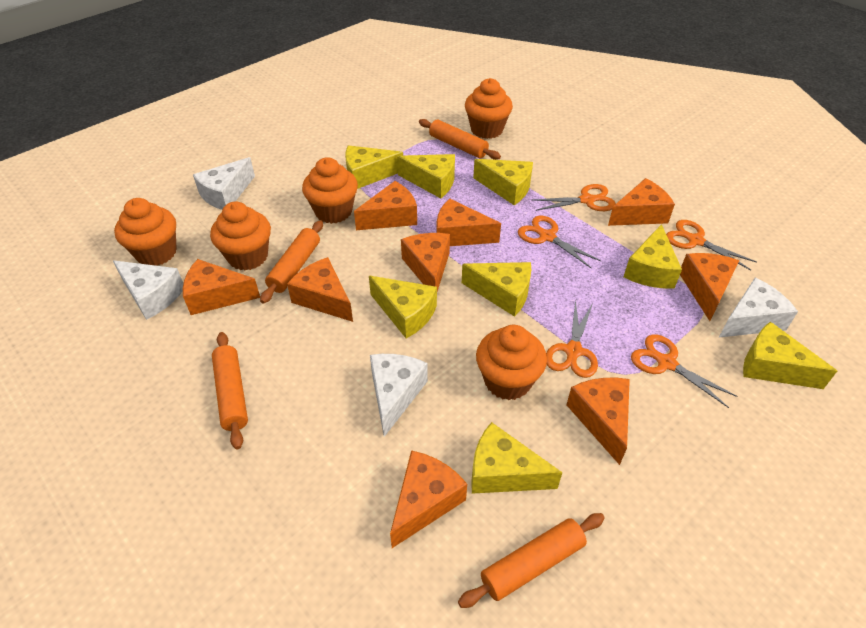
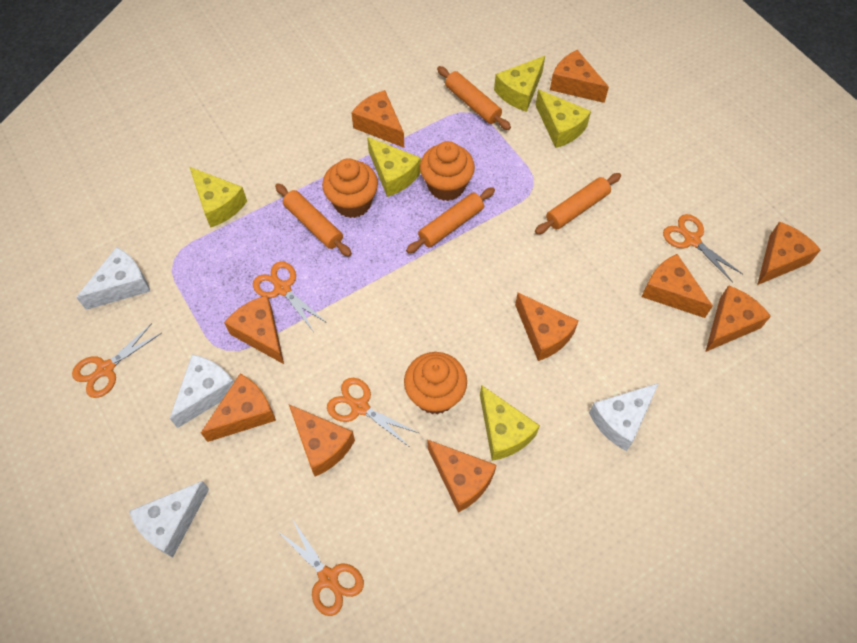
orange cheese: [183,259,260,315] [287,257,353,322] [354,181,417,230] [390,450,467,548] [401,233,450,291] [437,198,501,246] [566,378,630,465] [608,178,675,226] [680,253,739,321] = 9 -> [201,373,276,442] [224,295,284,364] [289,405,355,477] [351,90,404,148] [428,440,497,513] [515,293,579,361] [550,50,609,103] [642,254,713,318] [705,285,771,352] [757,222,821,285] = 10
orange cupcake: [114,198,177,266] [210,202,271,271] [302,157,358,224] [465,78,513,139] [476,325,547,400] = 5 -> [322,158,378,218] [404,352,467,415] [420,141,475,201] = 3
yellow cheese: [345,145,403,189] [369,276,437,338] [397,154,455,198] [462,262,531,317] [471,422,563,494] [473,159,533,205] [624,224,682,289] [743,322,837,389] = 8 -> [190,167,247,228] [367,137,421,197] [480,385,540,461] [494,56,545,112] [535,89,591,148] = 5

